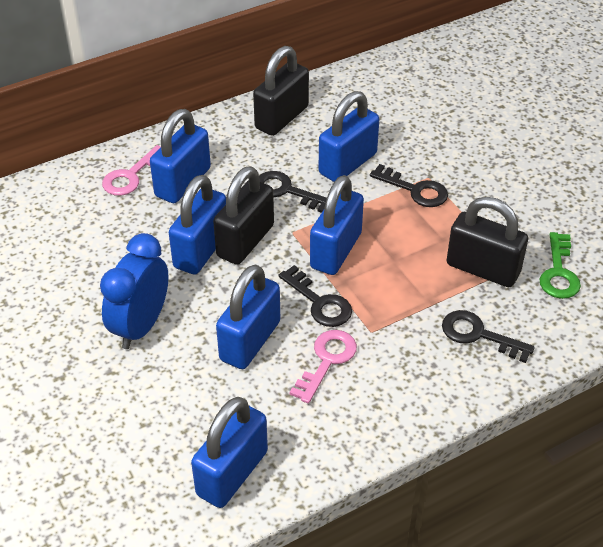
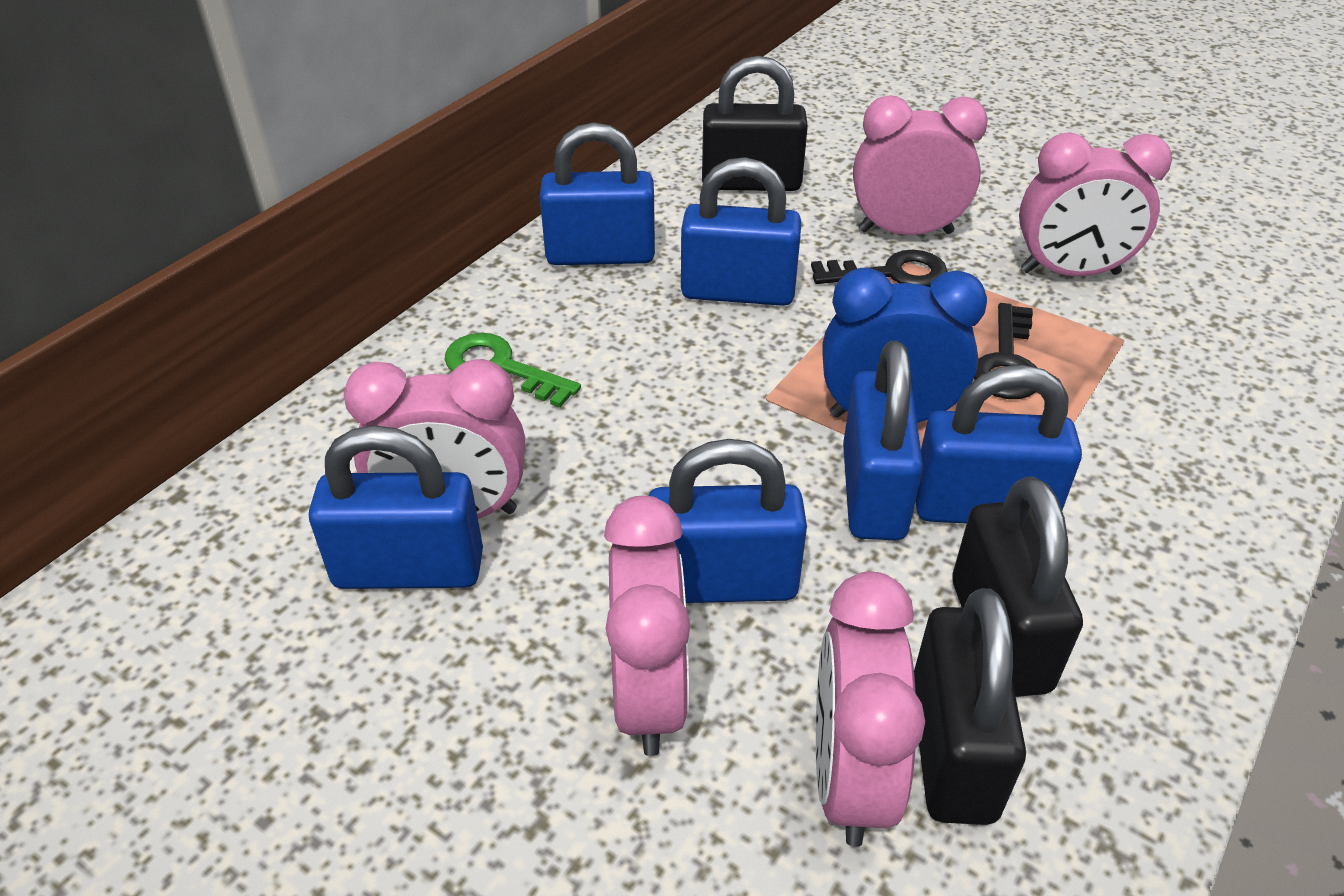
black key: [259,171,327,213] [279,265,352,327] [370,164,448,207] [442,310,535,363] = 4 -> [811,250,947,287] [974,303,1037,399] = 2
pink clock: none = 0 -> [344,359,525,519] [604,496,690,756] [816,572,925,847] [853,95,988,235] [1019,132,1172,276] = 5
pink key: [102,145,161,196] [289,330,357,404] = 2 -> none = 0

